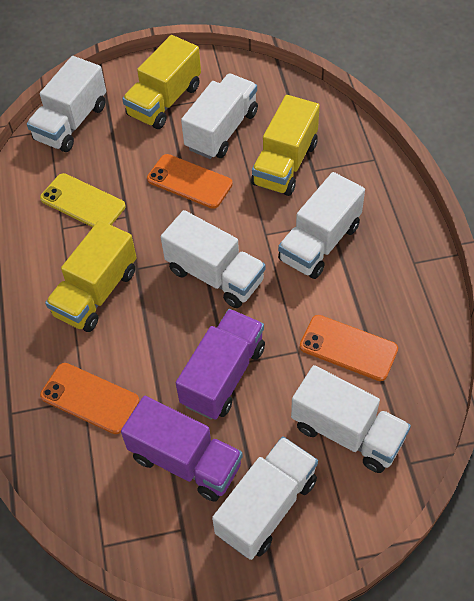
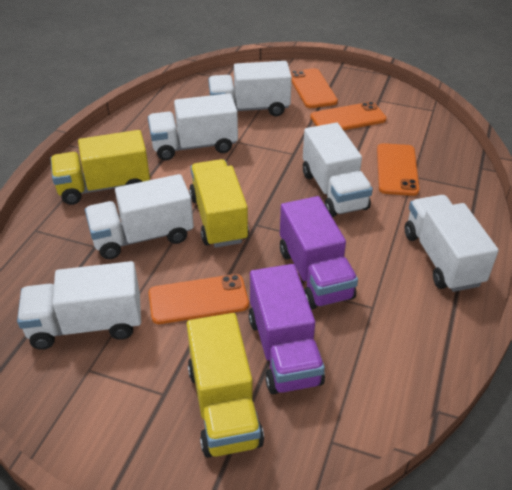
orange phone: [40,363,139,434] [147,154,233,209] [300,315,398,381] = 3 -> [149,274,249,324] [290,68,338,108] [310,101,387,130] [377,143,419,196] = 4
yellow phone: [40,173,125,227] = 1 -> none = 0

